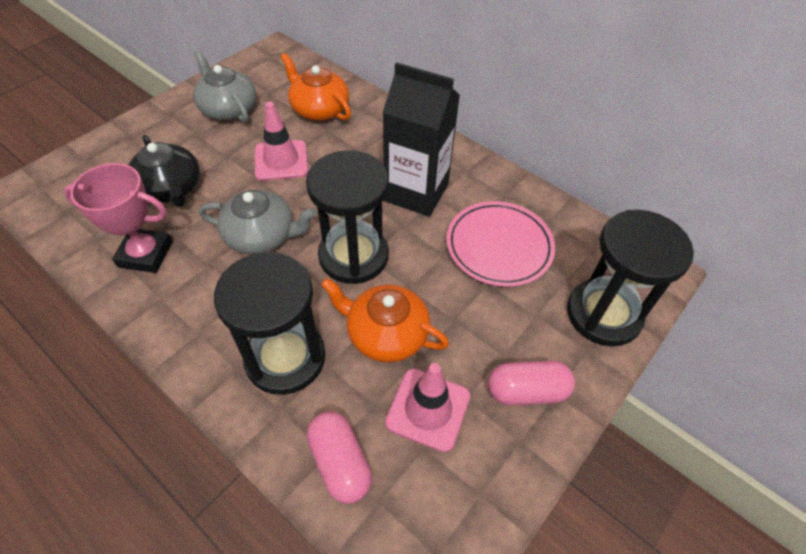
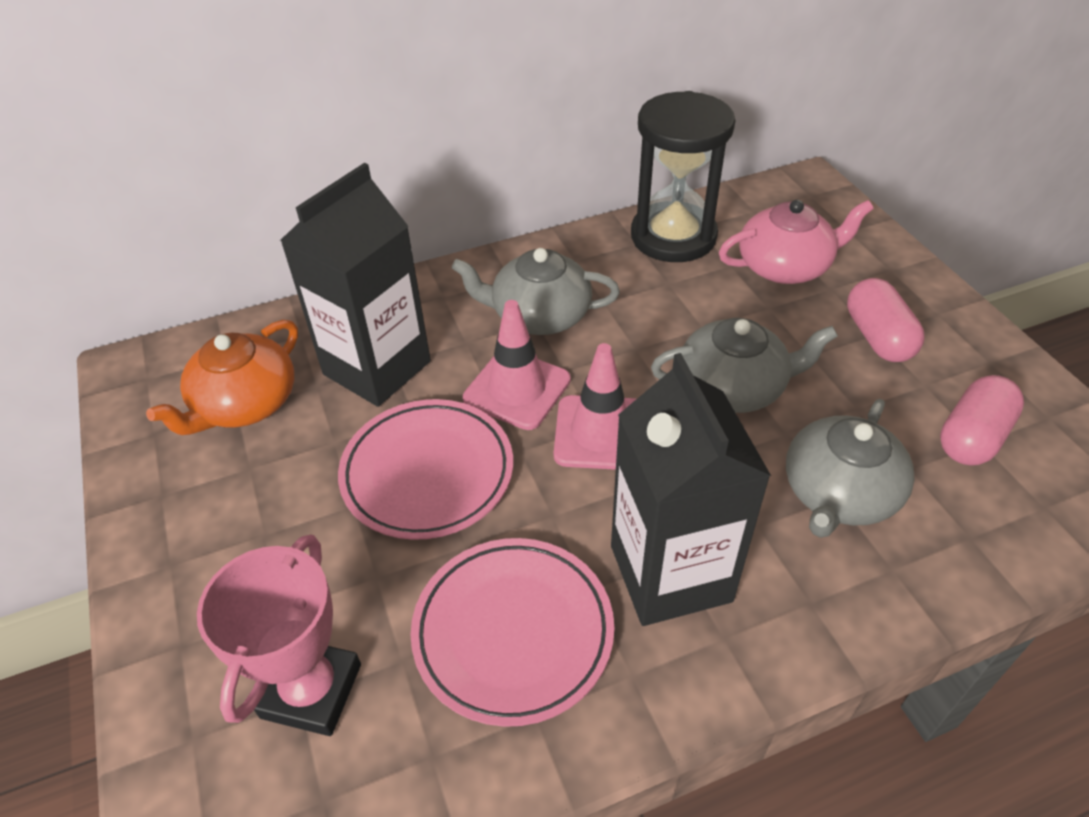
black carton: [383,62,460,217] = 1 -> [280,163,431,407] [611,353,771,626] = 2
black hourglass: [214,252,325,395] [306,150,389,284] [567,210,694,346] = 3 -> [631,91,735,262] = 1
black teapot: [129,135,200,207] = 1 -> none = 0
grey teapot: [193,50,256,122] [199,190,317,254] = 2 -> [452,248,620,335] [651,318,838,413] [786,399,915,538] = 3
orange teapot: [281,53,351,121] [321,278,449,363] = 2 -> [146,320,298,435] = 1
pink plate: [446,201,555,287] = 1 -> [338,399,513,540] [411,538,614,727] = 2
pink teapot: none = 0 -> [719,199,874,284] = 1

